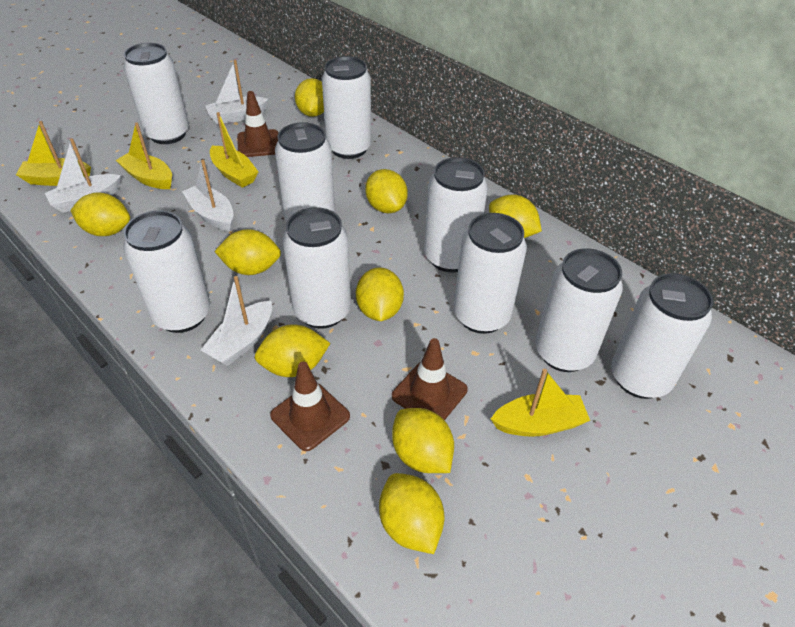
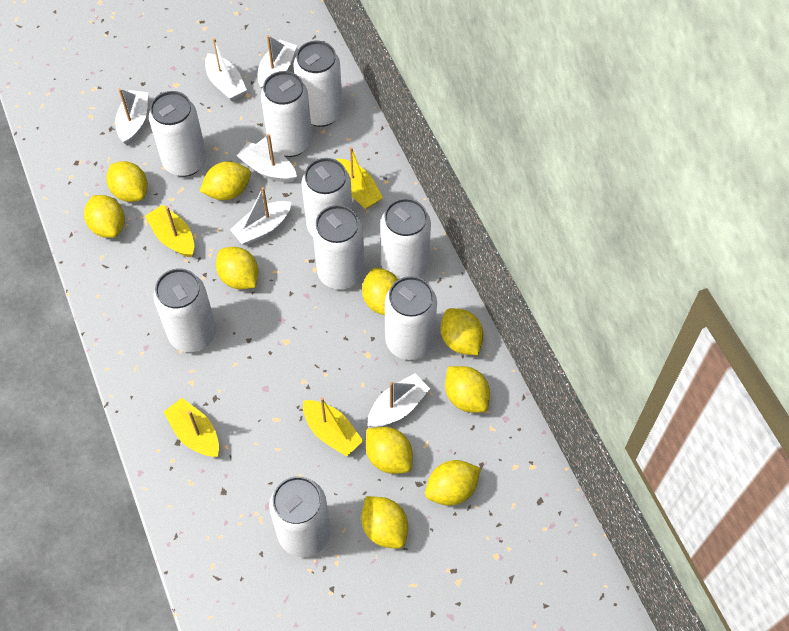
brown traffic cone: [237,91,278,157] [270,362,350,451] [392,338,468,420] = 3 -> none = 0
white boat: [45,138,121,213] [182,160,233,231] [201,276,272,366] [205,60,268,124] = 4 -> [115,88,148,145] [205,38,247,101] [230,187,291,245] [237,134,297,183] [257,35,297,89] [367,373,430,428] = 6
yellow lemon: [70,193,130,236] [214,229,281,275] [255,324,330,377] [295,78,324,117] [356,267,404,321] [365,169,408,213] [379,473,445,554] [392,408,454,473] [489,195,542,238] = 9 -> [84,195,125,238] [106,161,148,202] [199,161,251,200] [216,247,258,289] [361,496,408,549] [362,267,398,315] [366,427,413,474] [425,460,481,506] [441,308,484,355] [445,366,490,413] = 10

